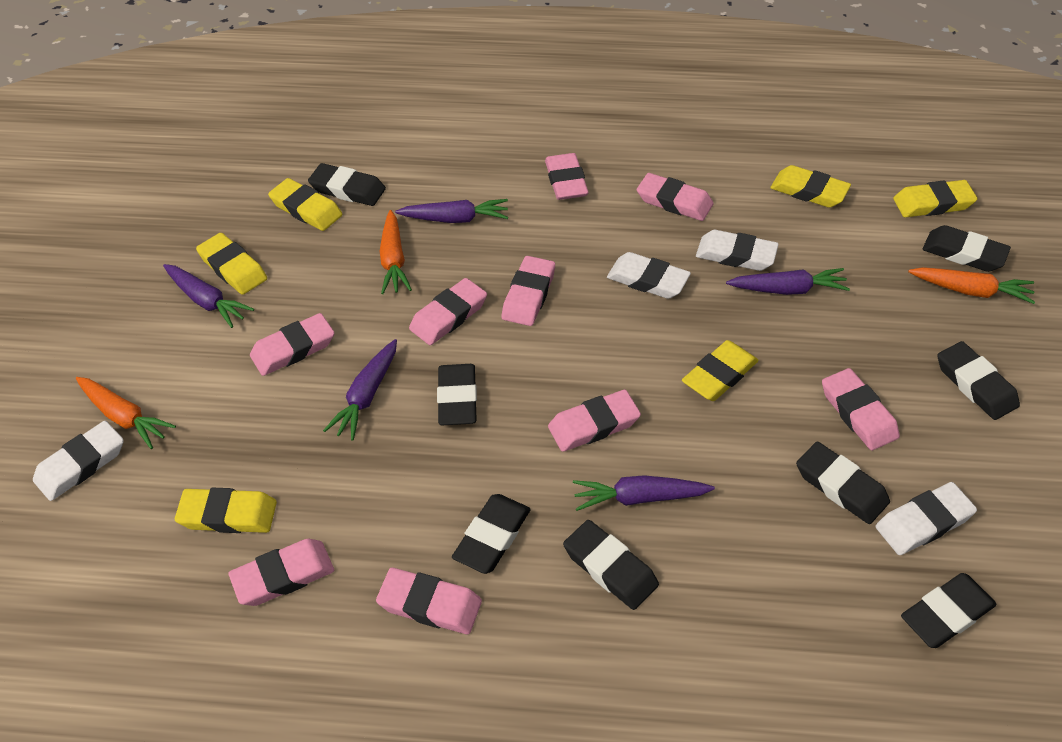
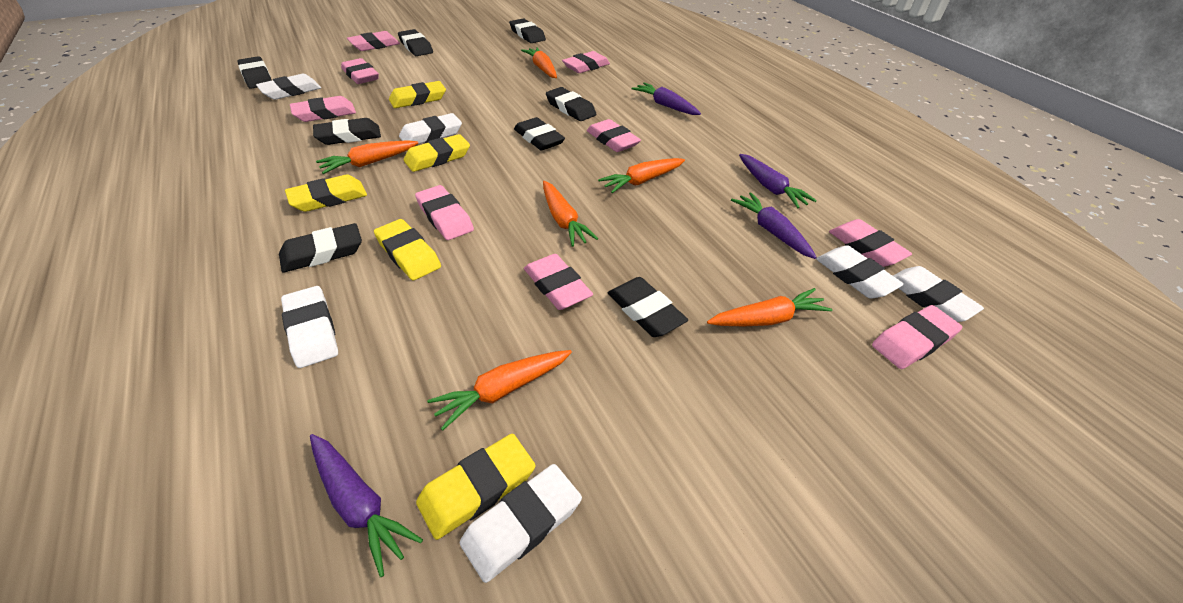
orange carrot: [76,377,176,449] [380,210,412,294] [908,267,1035,304] = 3 -> [316,140,418,174] [427,350,572,430] [521,47,557,78] [543,181,598,247] [598,158,685,193] [707,288,832,326] = 6
purple carrot: [163,264,254,328] [323,339,397,441] [395,199,508,223] [573,475,715,511] [726,268,850,295] = 5 -> [310,434,423,577] [632,82,701,115] [731,192,817,259] [739,154,817,209] = 4
white eraser: [33,421,124,501] [607,252,691,299] [696,230,779,271] [876,482,977,555] = 4 -> [256,74,321,100] [281,286,338,368] [399,113,462,144] [460,464,582,583] [816,245,904,298] [893,266,984,322] = 6
yellow eraser: [175,487,277,533] [196,233,267,295] [268,178,343,231] [682,340,758,401] [770,165,851,208] [893,180,977,217] = 6 -> [285,175,367,212] [374,219,441,280] [389,81,446,108] [404,134,470,172] [416,434,535,540] = 5

